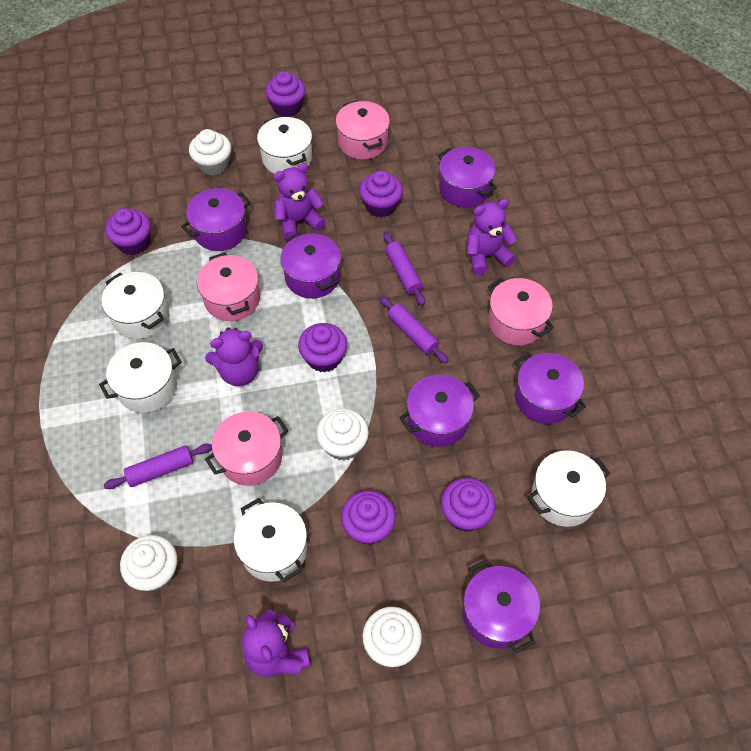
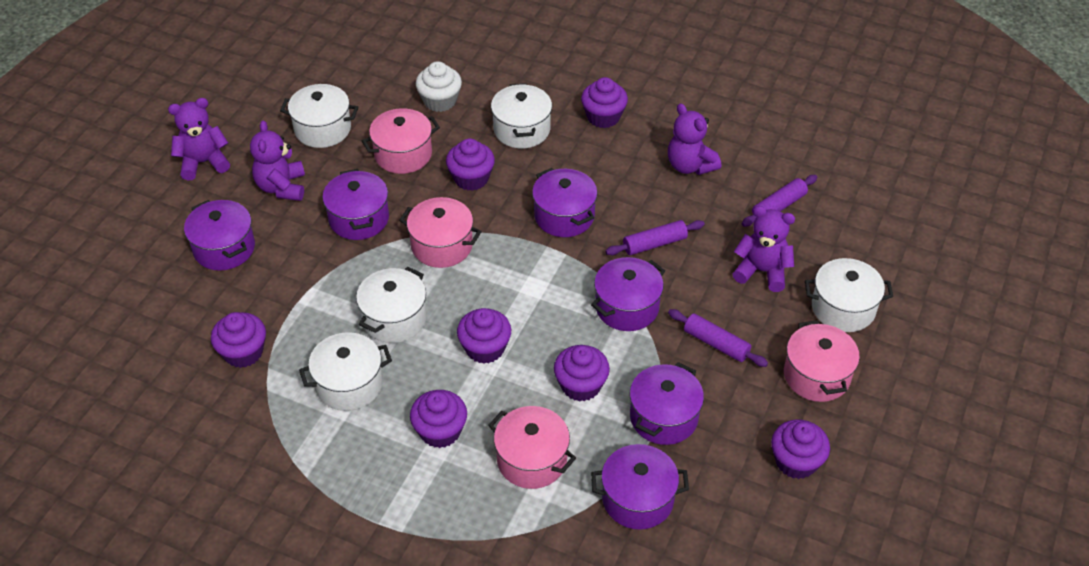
purple cupcake: [105,208,151,255] [265,71,306,117] [298,323,347,373] [341,490,396,545] [359,171,403,217] [441,478,496,532] = 6 -> [211,312,266,368] [410,390,467,448] [446,138,495,191] [457,308,511,364] [554,345,610,402] [581,77,628,128] [771,420,830,479] = 7
white cupcake: [120,535,177,591] [189,129,231,176] [317,409,369,461] [362,607,422,667] = 4 -> [416,61,462,112] = 1

